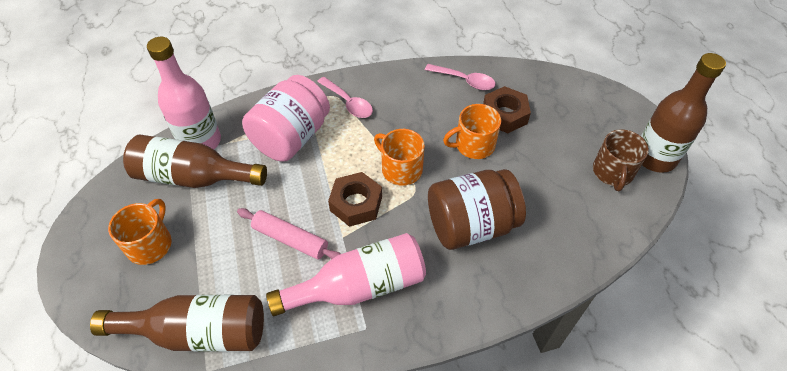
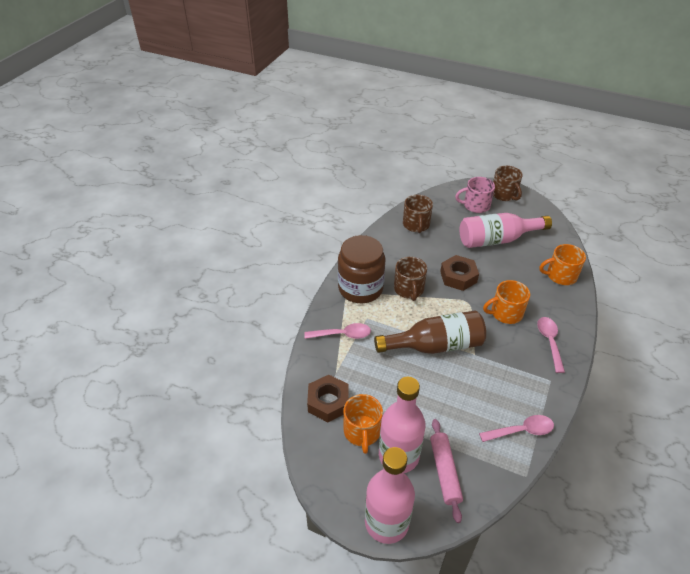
brown bottle: [90,295,264,352] [123,135,267,188] [641,53,726,173] = 3 -> [374,310,486,354] = 1
brown mug: [593,129,649,191] = 1 -> [394,257,427,301] [403,195,433,233] [493,166,523,201] = 3
pink bottle: [147,37,221,149] [266,233,426,316] = 2 -> [365,447,415,544] [379,377,426,473] [460,213,552,248] = 3
pink jar: [242,75,330,162] = 1 -> none = 0
pink mug: none = 0 -> [455,177,495,213] = 1
pink spoon: [317,77,373,118] [425,64,496,90] = 2 -> [304,323,371,339] [479,415,554,442] [537,317,565,373] = 3

